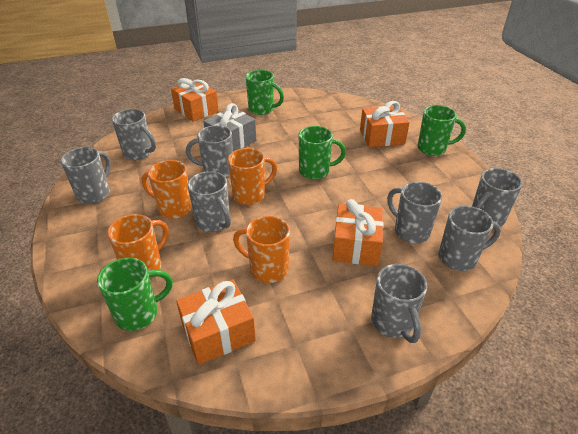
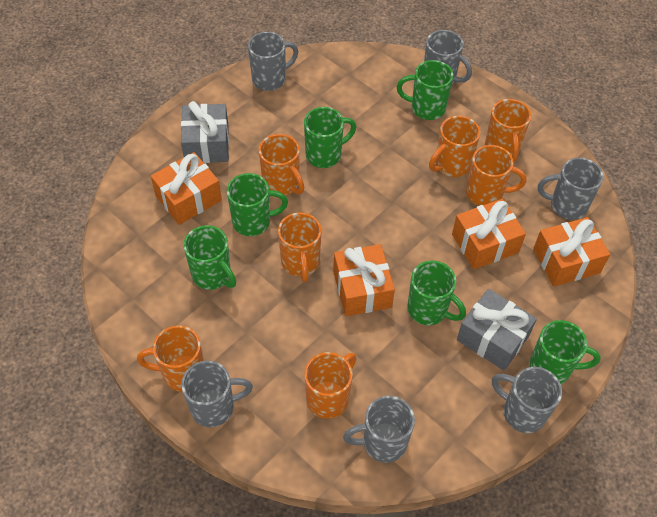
green mug: [97,258,173,331] [246,70,284,115] [299,126,346,180] [418,105,466,156] = 4 -> [183,225,236,290] [227,173,288,236] [304,107,356,168] [397,60,453,120] [408,261,466,325] [529,320,601,384] = 6
grey gift: [203,103,256,152] = 1 -> [181,101,229,163] [457,289,537,370] = 2
grey mug: [61,147,111,204] [112,109,156,160] [186,125,233,177] [188,171,231,232] [371,264,427,343] [387,181,442,243] [438,206,501,271] [472,168,523,227] = 8 -> [181,360,253,427] [248,32,299,91] [343,396,415,463] [424,30,472,86] [492,367,562,433] [538,158,604,220] = 6
orange mug: [107,214,169,278] [142,160,192,219] [228,148,277,205] [233,216,290,283] = 4 -> [137,325,204,392] [259,134,304,195] [278,213,322,282] [304,352,356,419] [429,116,480,177] [466,145,526,206] [485,99,531,162] = 7

